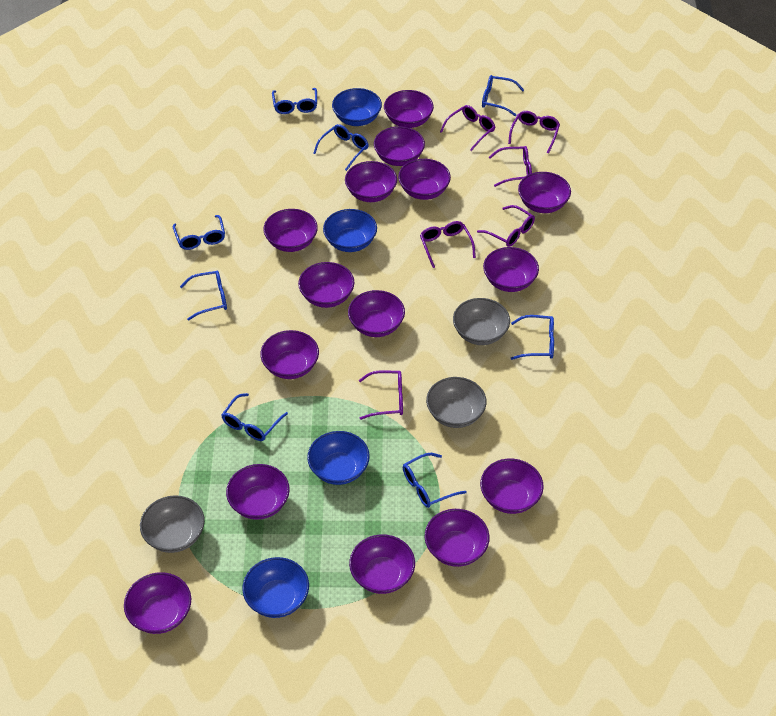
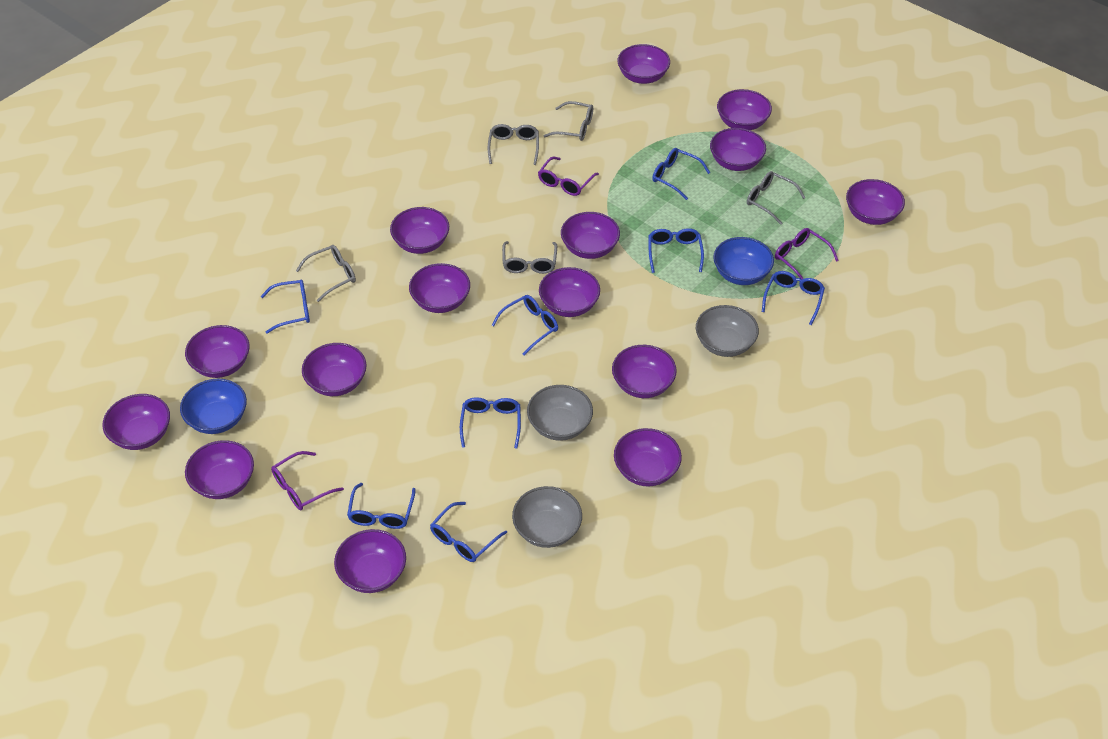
blue bowl: [242,557,309,618] [307,431,370,485] [323,209,377,252] [332,88,382,126] = 4 -> [180,379,247,434] [713,237,774,285] = 2
grey glasses: none = 0 -> [296,245,356,302] [488,124,539,165] [502,241,557,274] [544,101,593,141] [747,171,806,225] = 5
purple glasses: [359,370,403,420] [420,221,476,268] [440,105,495,151] [477,205,535,247] [489,146,532,187] [508,111,560,154] = 6 -> [271,451,344,510] [538,157,599,196] [775,228,839,279] = 3

